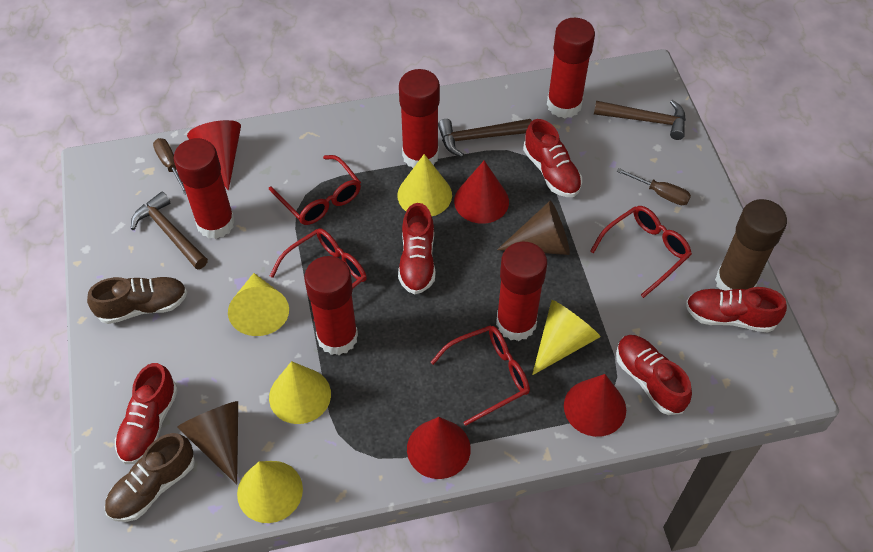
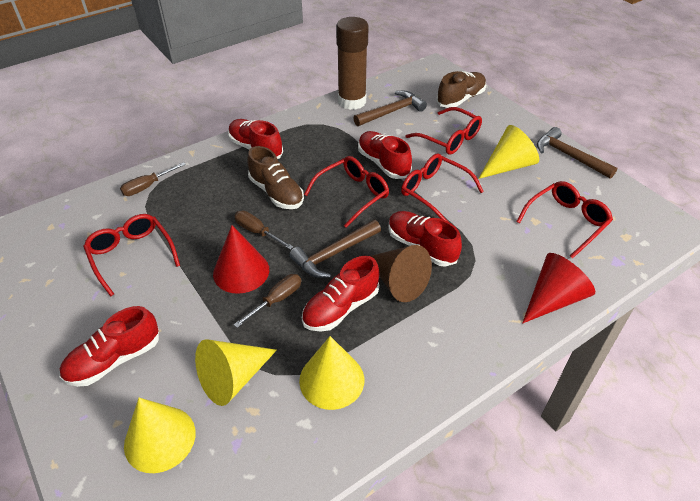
brown cone: [177,401,238,485] [497,201,570,255] = 2 -> [371,245,432,302] = 1
brown screwdriver: [153,138,186,195] [616,168,691,205] = 2 -> [120,162,186,196] [234,211,293,250] [234,274,301,328] = 3
red cone: [187,120,241,191] [407,417,471,479] [454,161,509,224] [564,374,626,437] = 4 -> [213,225,269,294] [523,253,595,323] = 2
red glasses: [269,155,361,225] [270,228,367,322] [431,325,530,426] [590,206,692,298] = 4 -> [83,214,180,297] [304,156,389,228] [401,153,484,221] [406,107,482,155] [516,181,613,258] = 5
red glue stick: [174,138,235,239] [304,256,358,355] [399,69,440,168] [496,242,547,341] [547,18,595,118] = 5 -> none = 0
yellow cone: [228,273,289,336] [237,461,303,523] [269,361,331,424] [397,154,452,216] [532,300,601,375] = 5 -> [124,398,195,473] [195,339,277,406] [299,336,364,410] [478,125,539,179] = 4

